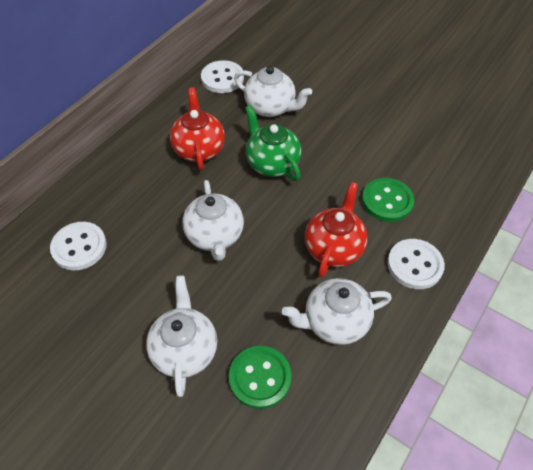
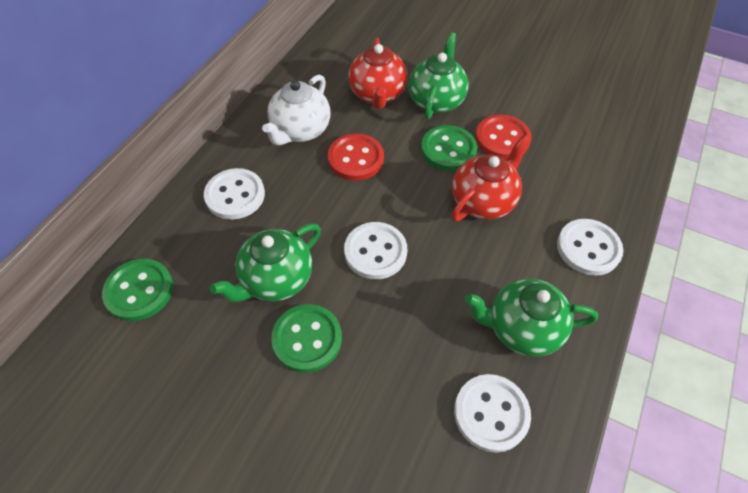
green button: [229,346,292,409] [362,178,414,222] = 2 -> [102,259,173,321] [271,304,342,373] [421,125,477,171] = 3
green teapot: [245,105,301,181] = 1 -> [210,224,321,302] [408,32,469,119] [465,278,598,357] = 3
red button: none = 0 -> [328,134,384,181] [475,115,532,159] = 2
white button: [50,222,107,270] [201,60,244,93] [387,239,445,289] = 3 -> [204,168,265,220] [344,222,407,279] [454,374,531,453] [557,219,623,276] = 4
white teapot: [146,275,217,397] [182,180,244,261] [234,66,312,117] [282,278,392,345] = 4 -> [262,75,330,146] = 1

